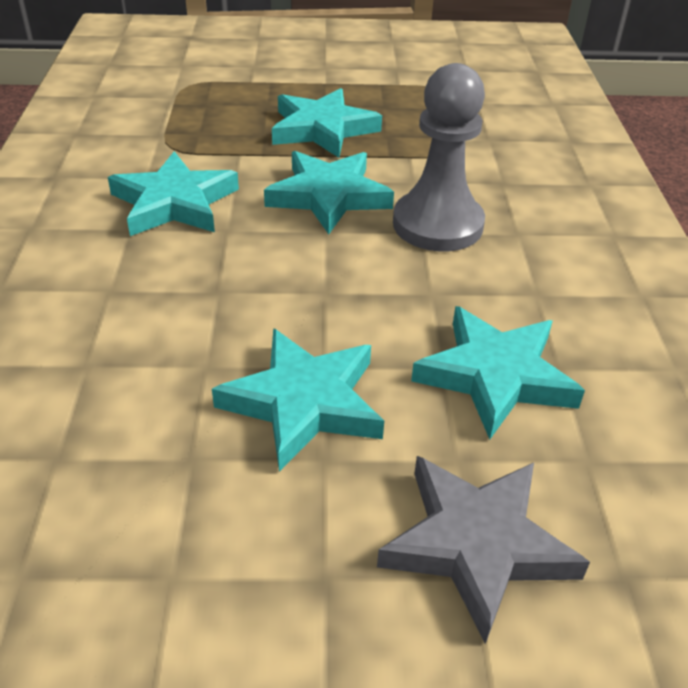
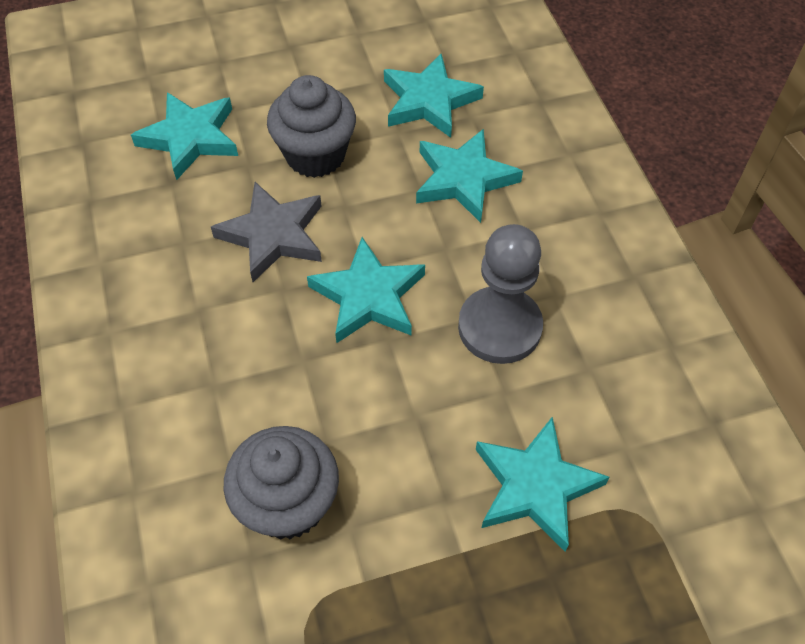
grey cupcake: none = 0 -> [224,426,339,540] [267,75,356,178] = 2

